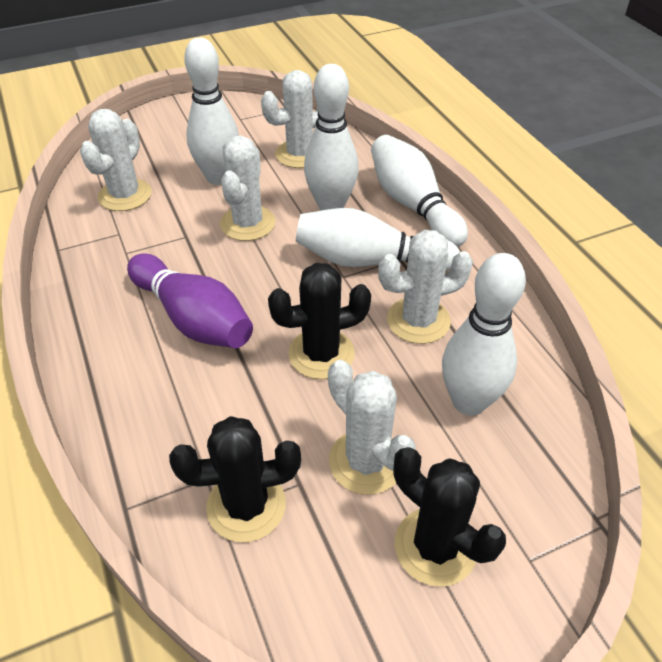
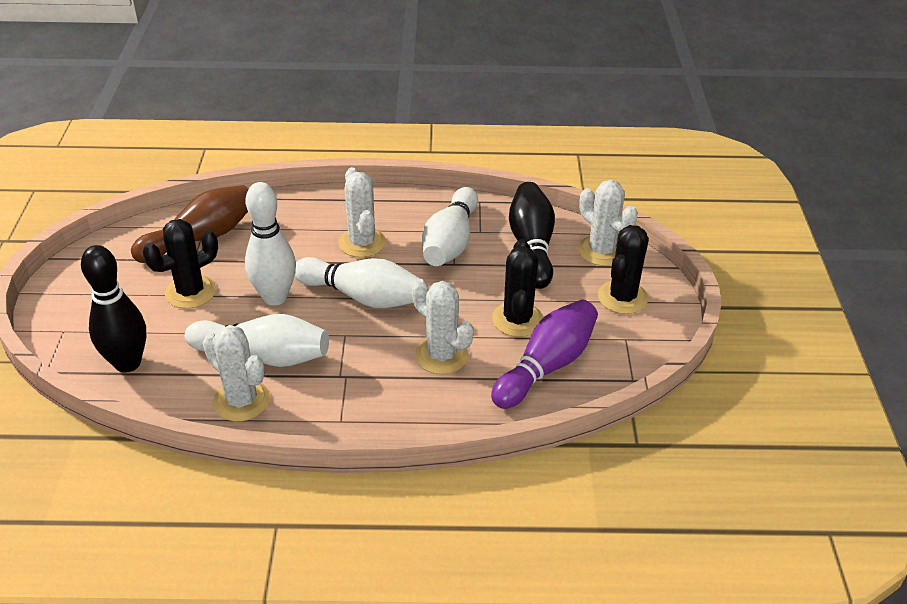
black bowling pin: none = 0 -> [81,245,146,373] [509,182,555,289] = 2
brown bowling pin: none = 0 -> [131,185,248,263] = 1
white bowling pin: [184,38,239,185] [296,208,460,271] [304,64,359,211] [371,135,468,247] [442,253,526,416] = 5 -> [185,314,329,367] [245,182,296,306] [294,257,420,308] [422,187,478,266] = 4
white cactus: [80,109,152,211] [220,136,276,241] [261,70,319,168] [328,360,416,495] [378,230,473,344] = 5 -> [203,325,270,422] [338,167,386,258] [412,278,474,374] [578,180,638,266] = 4

